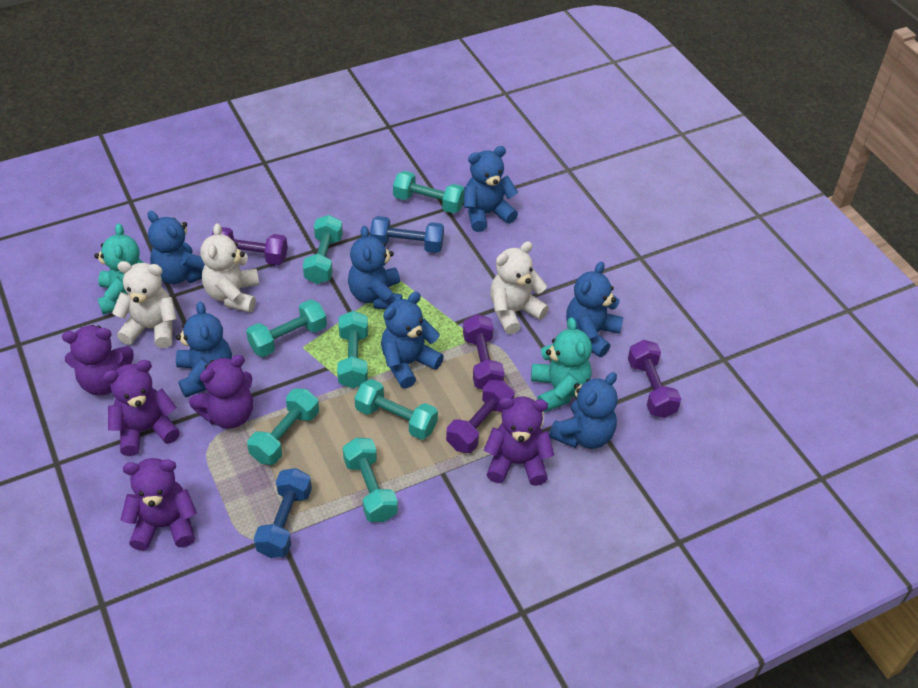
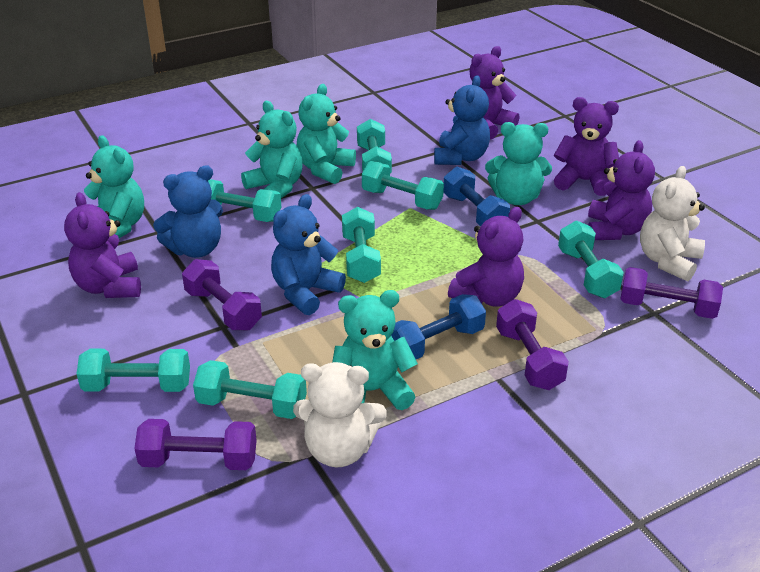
blue teddy bear: [148,211,205,284] [176,302,232,398] [348,226,402,310] [381,292,444,388] [464,146,518,232] [549,372,618,449] [566,261,623,357] = 7 -> [153,165,223,258] [271,194,346,315] [434,75,490,165] = 3
turquoise teddy bear: [94,223,144,315] [531,317,592,412] = 2 -> [84,135,144,238] [241,101,303,198] [297,84,356,184] [332,290,418,410] [485,122,552,205] = 5
white teddy bear: [112,261,177,348] [200,223,259,313] [490,241,549,334] = 3 -> [293,362,387,467] [640,166,705,281] = 2

